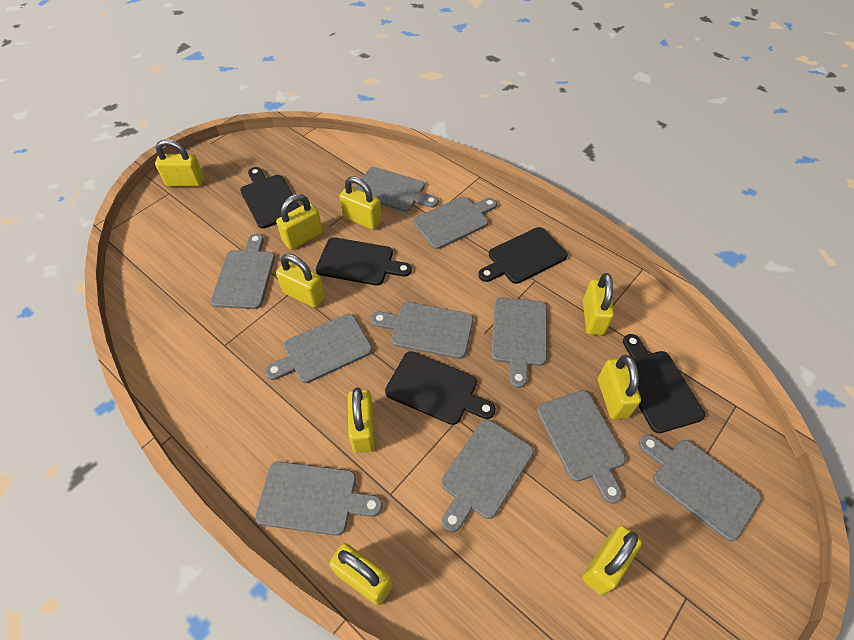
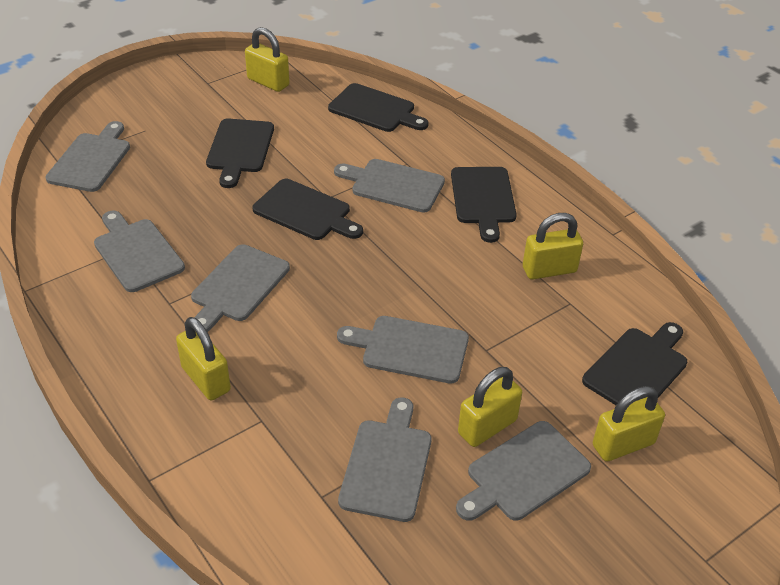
grey cutting board: [211,233,275,309] [255,461,382,536] [265,314,372,383] [355,167,439,212] [371,302,473,359] [413,197,497,249] [441,420,534,532] [491,298,547,388] [537,390,626,504] [638,435,761,541] = 10 -> [45,121,130,192] [94,211,185,292] [191,244,290,332] [334,159,445,213] [337,316,469,384] [338,398,432,522] [456,421,591,521] = 7
yellow padlock: [155,139,204,187] [276,194,323,250] [276,254,325,308] [329,543,393,606] [339,176,382,230] [348,387,375,453] [582,525,642,595] [583,273,614,335] [598,355,641,420] = 9 -> [176,317,231,400] [245,27,290,92] [458,367,522,447] [523,213,583,280] [593,386,665,462] = 5

